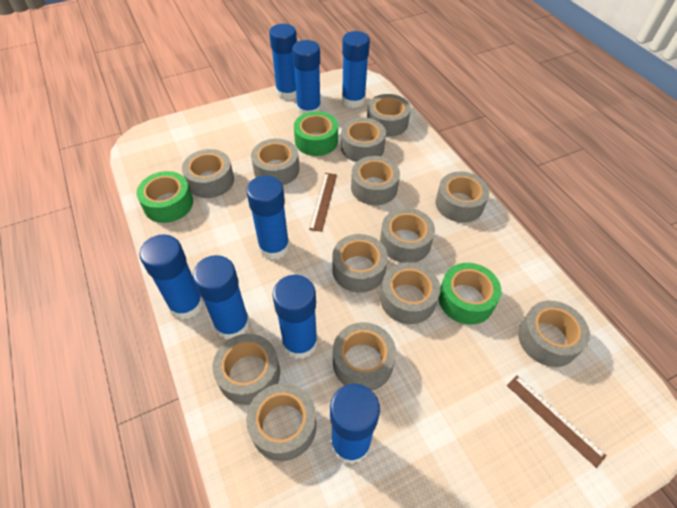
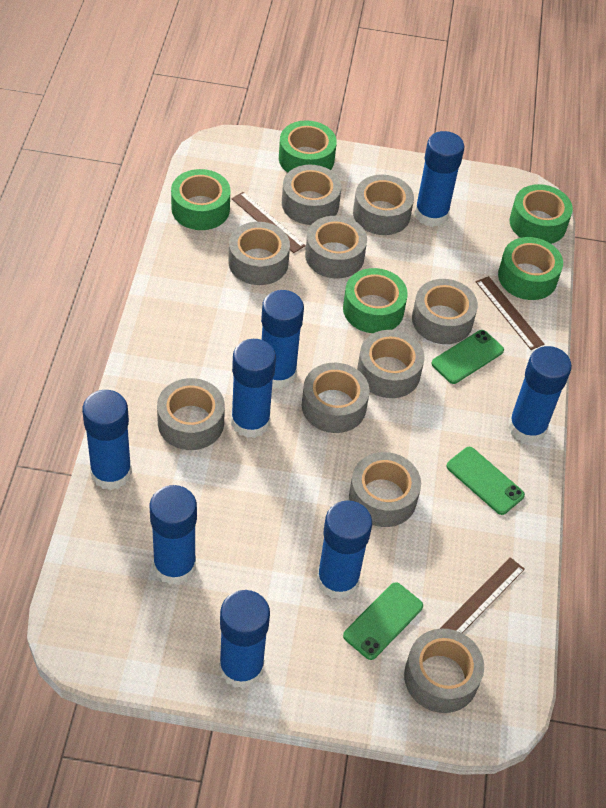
brown ruler: [309,173,337,232] [507,375,607,468] = 2 -> [231,192,306,253] [439,557,525,633] [476,276,544,350] = 3
green phone: none = 0 -> [343,582,423,660] [431,330,504,384] [446,447,525,515] = 3
green tape: [137,171,193,223] [294,111,338,156] [438,263,502,325] = 3 -> [171,169,230,230] [279,121,337,173] [343,268,408,333] [498,237,563,300] [510,184,573,244] = 5
grey tape: [182,149,234,198] [212,334,280,405] [246,383,317,461] [251,139,299,185] [332,234,388,293] [333,322,396,391] [341,118,386,162] [351,156,400,205] [367,94,411,137] [380,208,435,263] [380,262,440,324] [435,171,490,223] [518,301,590,367] = 13 -> [157,378,225,450] [228,222,290,285] [282,165,341,225] [302,363,370,433] [305,216,367,278] [349,452,421,527] [353,175,414,235] [357,330,425,398] [404,628,484,713] [412,279,478,344] = 10

